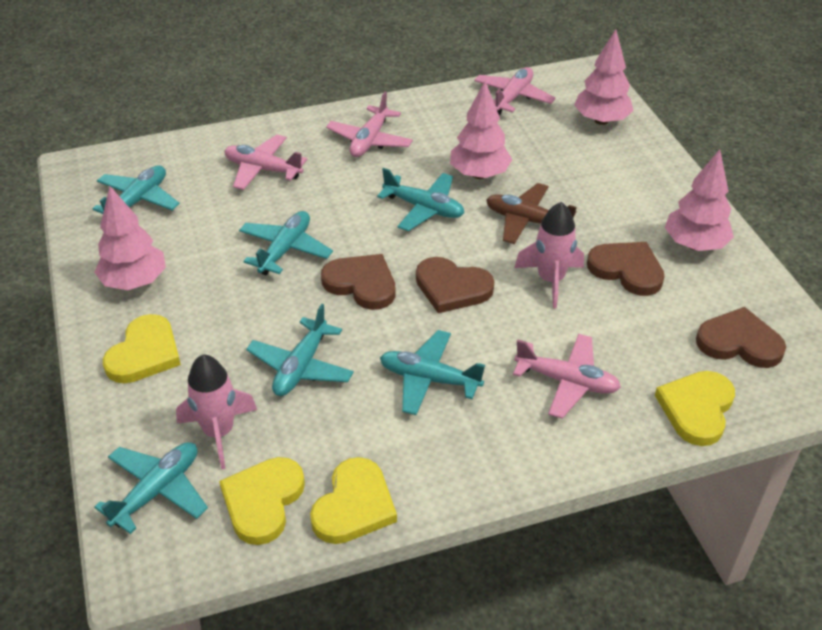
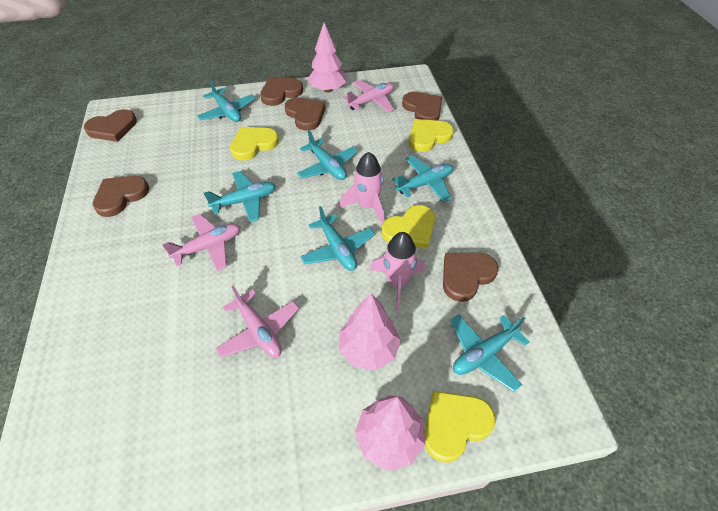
brown heart: [321,254,396,310] [416,257,494,313] [587,242,665,296] [696,307,786,368] = 4 -> [84,109,137,142] [93,176,149,217] [260,77,303,106] [285,97,326,130] [402,92,442,121] [443,253,498,302] = 6
brown plane: [486,183,577,244] = 1 -> none = 0
pink plane: [224,134,307,190] [326,91,413,157] [474,67,555,115] [513,334,621,419] = 4 -> [162,214,240,271] [215,285,299,358] [343,80,394,112] = 3
pink tree: [94,186,166,290] [450,81,512,179] [574,29,634,125] [665,149,734,251] = 4 -> [308,23,346,92] [339,293,401,370] [355,395,426,471] = 3

